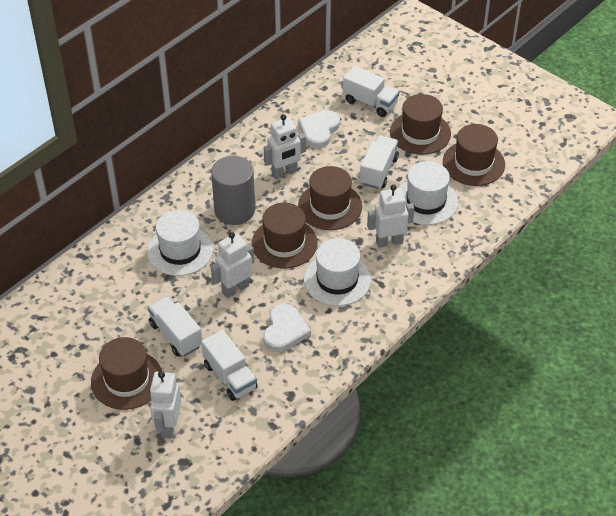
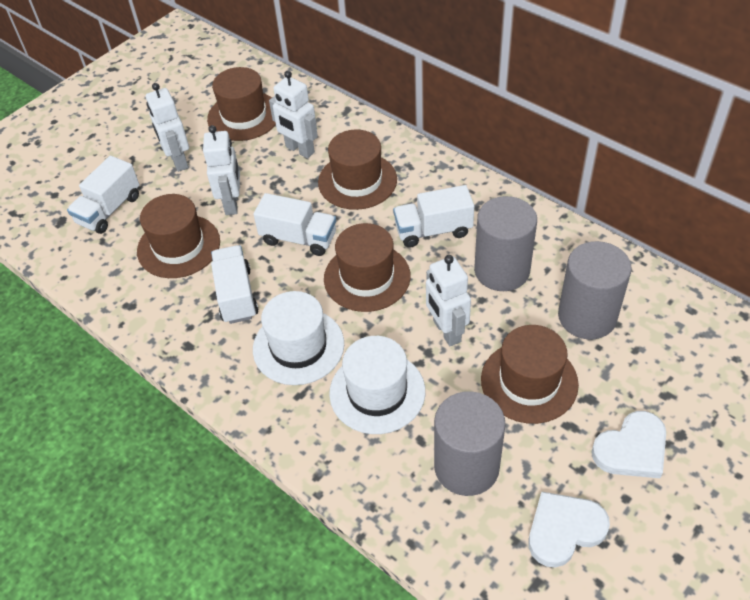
grey cylinder: [211,156,255,225] = 1 -> [434,391,506,496] [474,196,537,291] [558,241,631,340] = 3
white hat: [147,210,213,276] [304,238,371,306] [399,161,458,225] = 3 -> [253,291,344,385] [329,336,425,434] = 2

